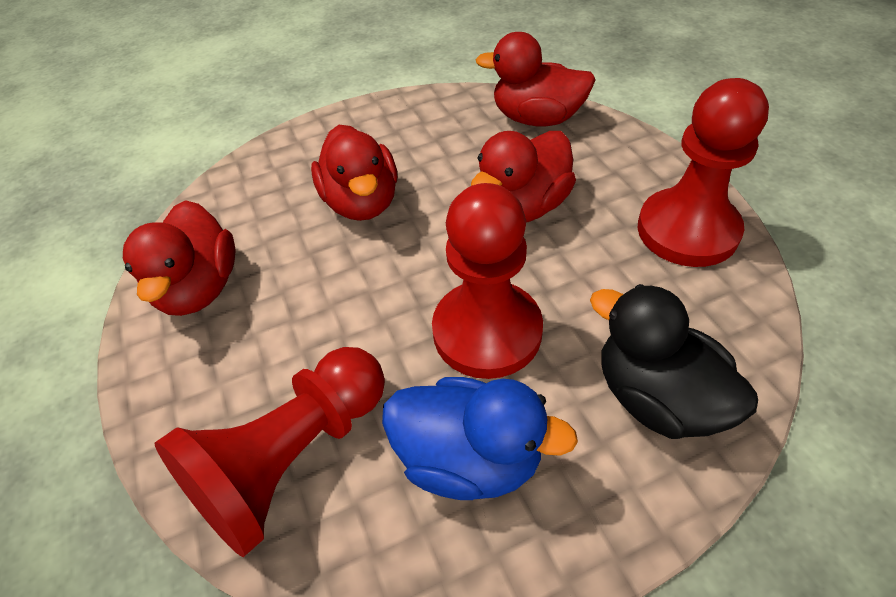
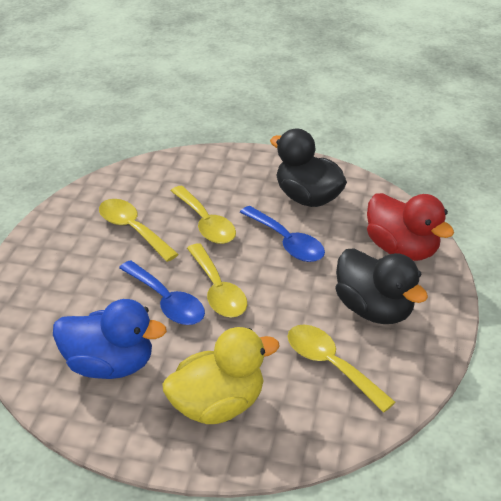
black duck: [590,284,758,439] = 1 -> [270,129,347,207] [336,249,428,324] = 2
blue spoon: none = 0 -> [119,260,205,325] [240,206,325,262] = 2
red duck: [123,200,236,316] [311,125,397,221] [471,131,576,222] [476,32,596,126] = 4 -> [367,193,454,261] = 1
red pawn: [154,347,385,557] [432,183,543,379] [638,78,769,267] = 3 -> none = 0
yellow duck: none = 0 -> [162,327,280,424] = 1
yellow spoon: none = 0 -> [99,199,179,262] [171,186,236,244] [187,243,247,318] [288,325,396,413] = 4

